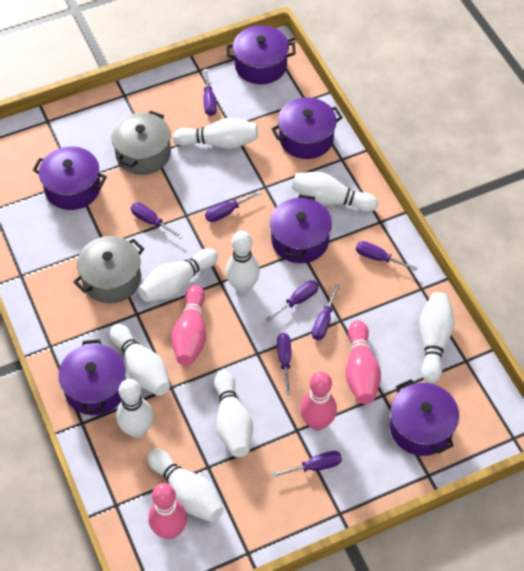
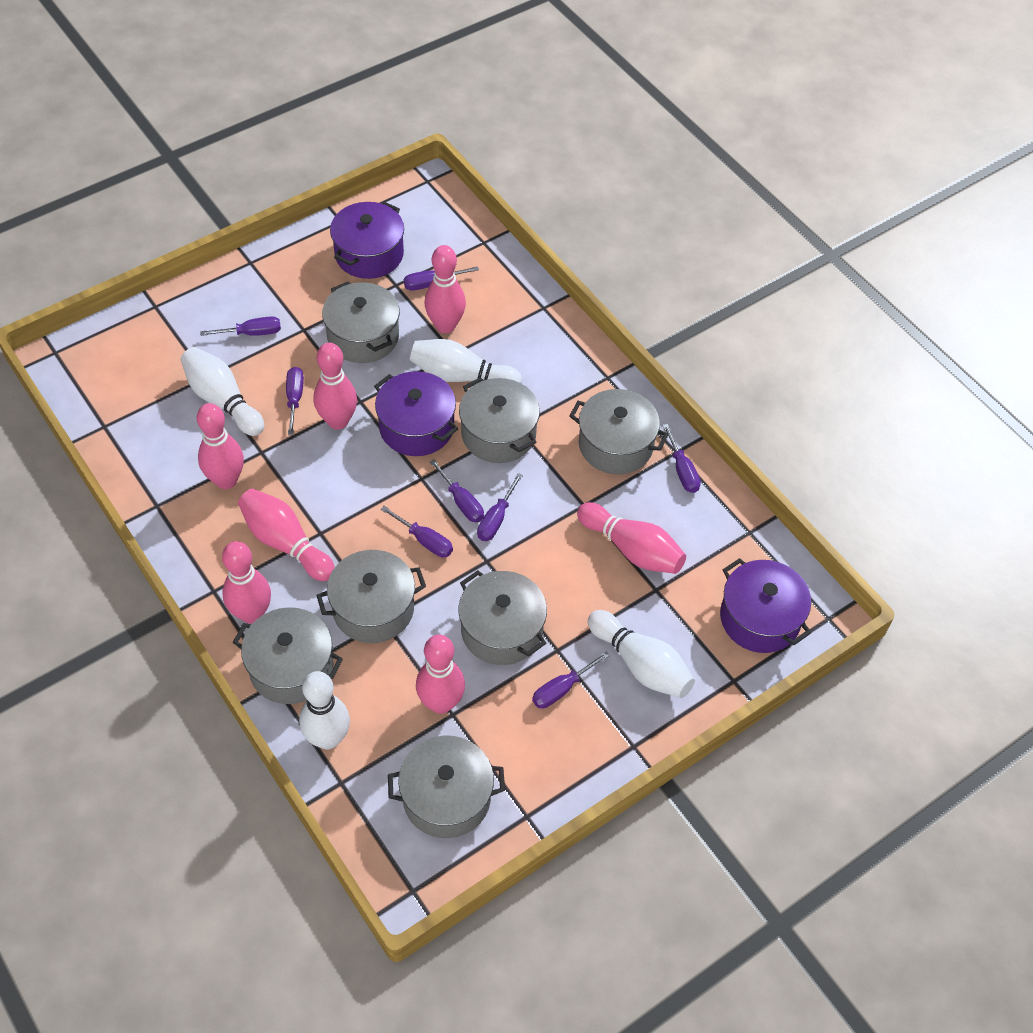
grey pot: [74,236,144,303] [111,111,171,175] = 2 -> [233,607,343,704] [316,550,426,643] [322,281,400,363] [388,735,505,838] [459,377,540,463] [459,570,547,665] [569,389,669,474] = 7
pink bowling pin: [148,483,187,539] [171,285,206,366] [300,371,337,431] [346,320,381,404] = 4 -> [197,403,244,489] [222,541,271,624] [238,489,335,581] [314,343,357,430] [416,635,465,714] [425,245,466,333] [577,502,686,574] = 7
purple pot: [33,146,107,210] [58,339,126,415] [226,25,296,84] [270,194,332,263] [271,97,343,159] [390,379,459,456] = 6 -> [330,202,404,279] [374,371,458,456] [720,558,811,653] = 3
white bowling pin: [110,324,170,396] [117,379,153,438] [138,248,218,302] [147,449,224,522] [173,118,258,149] [214,370,253,457] [226,231,260,293] [292,172,378,212] [420,292,455,383] = 9 -> [181,347,264,436] [299,671,350,749] [410,339,522,383] [588,610,695,698] = 4

